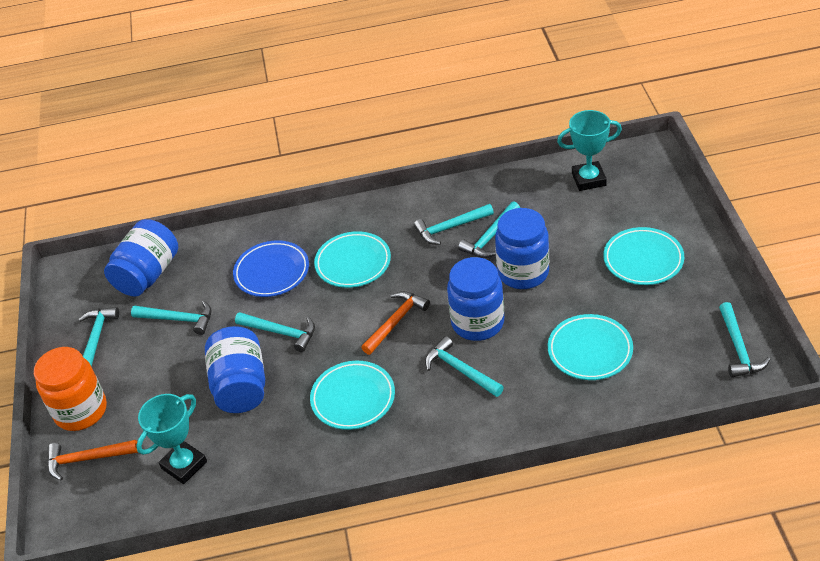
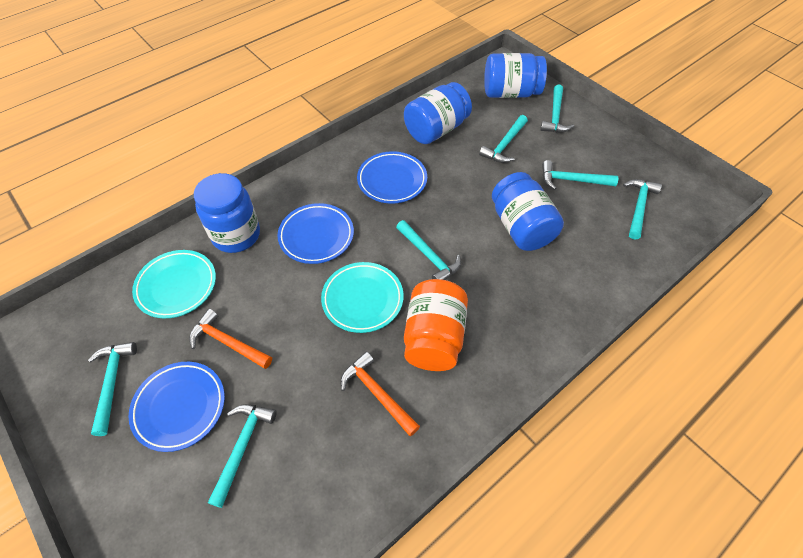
blue plate: [233,240,309,297] = 1 -> [128,362,225,452] [277,203,354,264] [357,151,427,204] = 3
turquoise plate: [310,361,395,430] [314,231,391,288] [548,314,633,380] [603,227,684,285] = 4 -> [132,250,216,318] [321,262,404,333] = 2
turquoise trophy: [136,394,207,484] [557,110,622,191] = 2 -> none = 0

